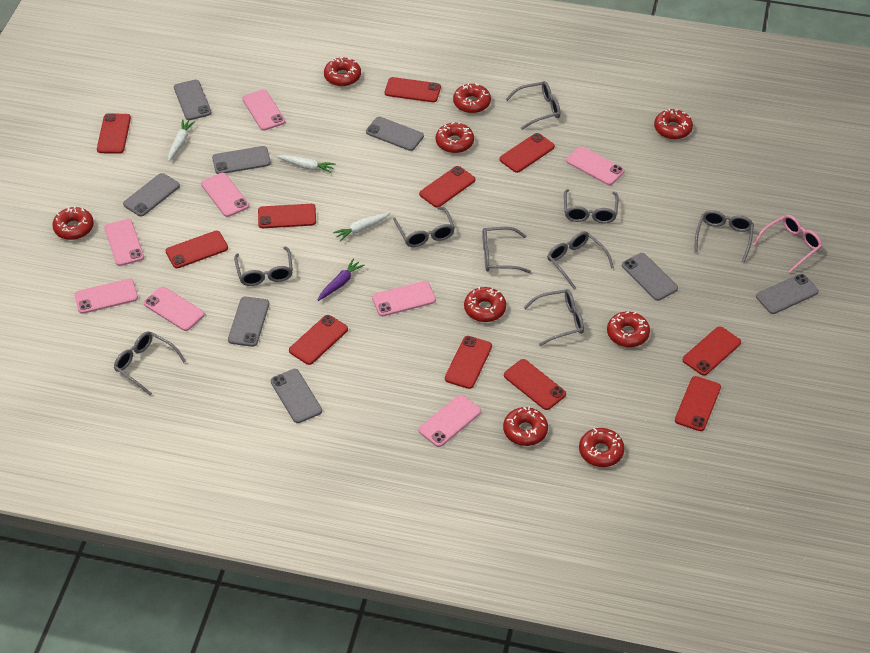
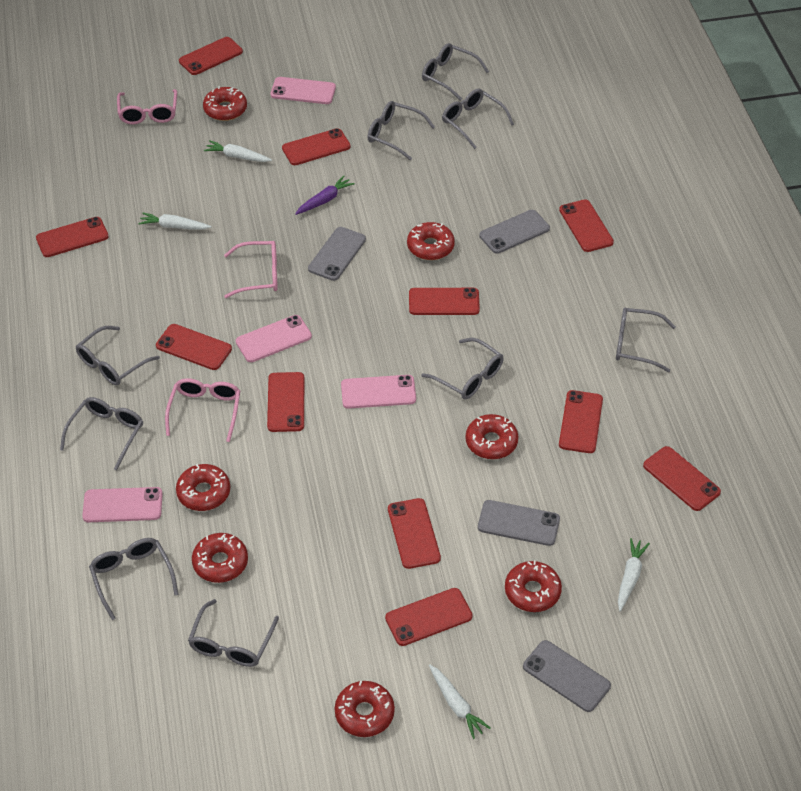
grey phone: [123,173,180,217] [174,80,212,120] [212,146,271,174] [228,297,269,347] [271,369,322,423] [366,117,424,151] [622,253,678,301] [756,274,819,314] = 8 -> [308,227,366,281] [478,500,560,546] [479,210,550,254] [523,640,611,712] = 4
pink glasses: [753,215,822,273] = 1 -> [117,89,177,124] [165,378,240,442] [224,241,278,298] = 3
pink phone: [75,279,138,314] [104,219,144,266] [144,287,205,331] [201,173,249,217] [242,89,285,131] [372,281,436,316] [419,395,481,447] [566,146,624,185] = 8 -> [82,487,163,522] [236,315,312,362] [271,77,336,104] [341,375,416,409] = 4
red donut: [52,206,94,240] [324,57,361,86] [436,122,474,153] [453,83,491,113] [464,287,506,322] [503,407,548,446] [579,428,625,467] [607,311,650,347] [654,108,693,139] = 9 -> [176,464,230,511] [192,533,248,583] [203,86,247,121] [334,681,395,737] [407,222,455,260] [466,414,518,459] [505,560,562,612] = 7
white carrot: [168,119,195,161] [276,155,336,173] [333,212,391,242] = 3 -> [138,212,211,230] [204,140,272,162] [429,665,491,739] [618,538,650,611] = 4

